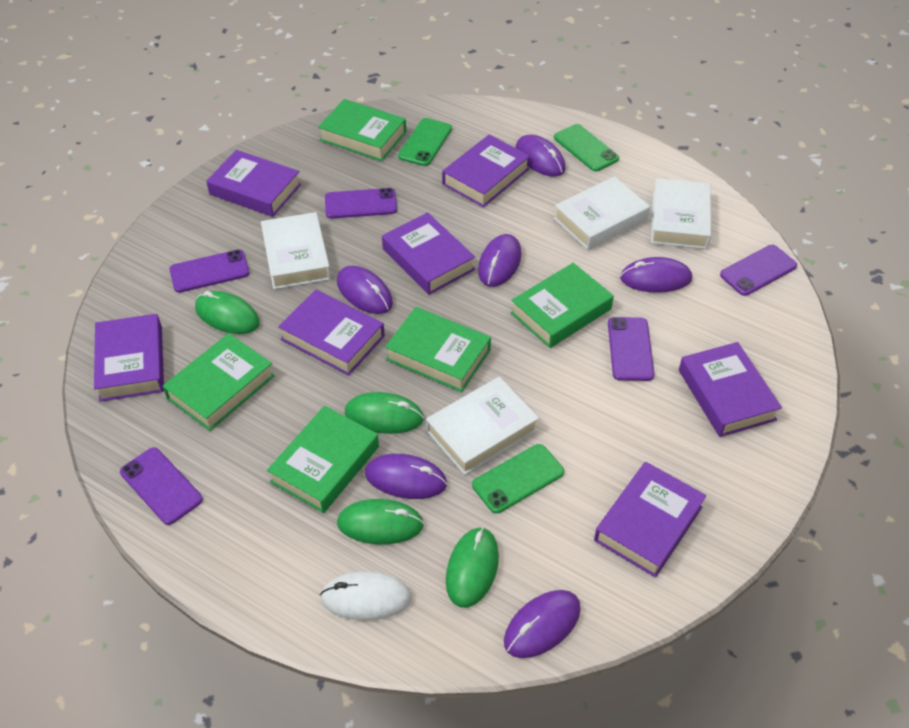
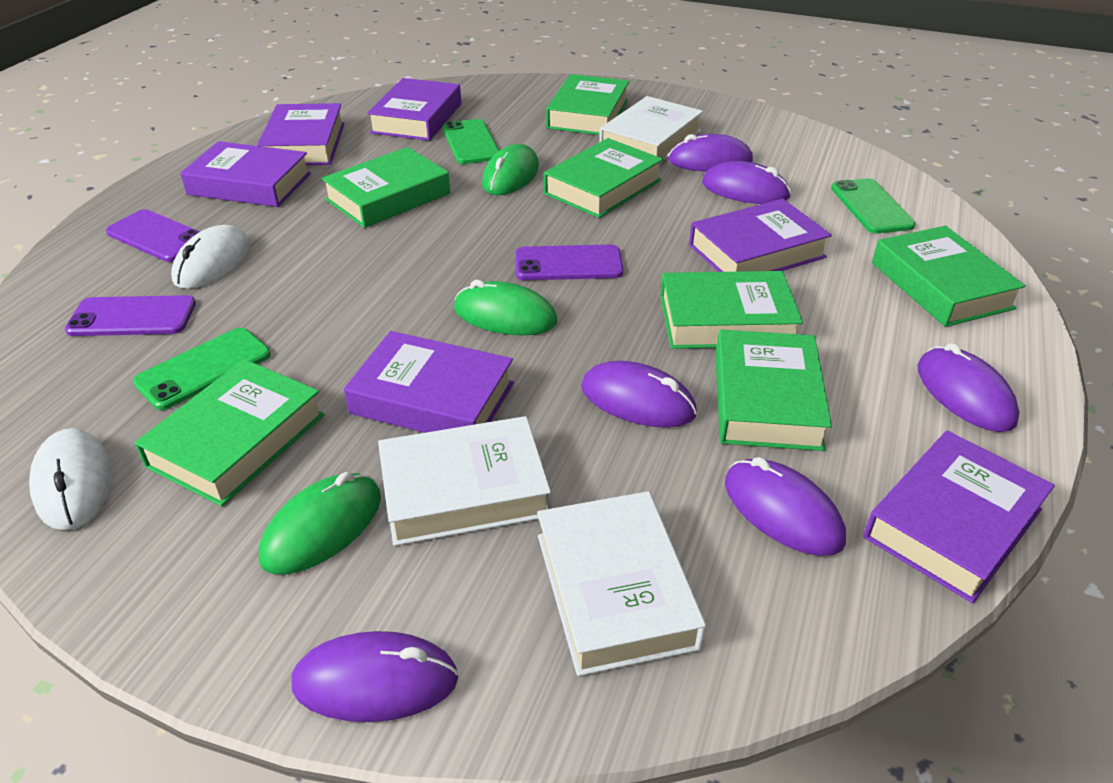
green book: [163,333,275,431] [267,406,379,513] [318,99,406,161] [385,307,491,392] [511,263,614,348] = 5 -> [134,359,325,506] [321,147,450,228] [544,138,663,218] [546,74,629,135] [660,271,803,349] [715,330,832,451] [872,226,1026,327] = 7
green mouse: [195,291,260,334] [337,499,424,545] [345,392,424,434] [446,527,499,608] = 4 -> [259,472,381,574] [454,280,558,335] [482,144,539,195] = 3
purple book: [94,314,164,402] [206,150,301,217] [278,289,385,375] [382,212,475,295] [442,135,530,207] [594,462,706,577] [679,342,782,437] = 7 -> [180,141,311,207] [257,103,345,165] [344,331,514,433] [367,78,461,141] [689,199,832,272] [863,430,1055,603] = 6
purple phone: [120,447,203,525] [169,250,250,293] [325,188,397,219] [608,317,654,381] [720,245,797,296] = 5 -> [65,295,196,336] [106,209,200,262] [515,245,623,280] = 3
white book: [261,212,331,289] [426,377,539,475] [554,176,650,250] [651,178,711,249] = 4 -> [378,416,551,546] [537,491,706,676] [599,96,703,164] = 3
white mouse: [320,571,412,621] = 1 -> [29,428,112,530] [171,225,250,289] = 2

